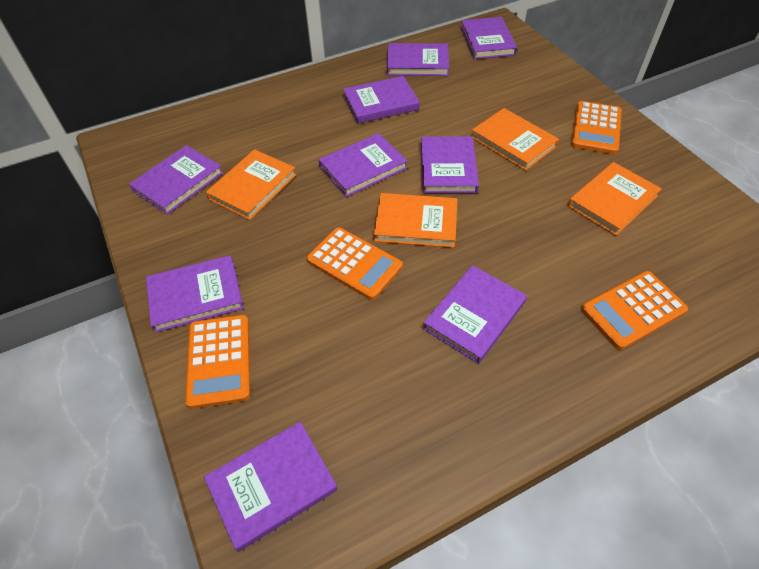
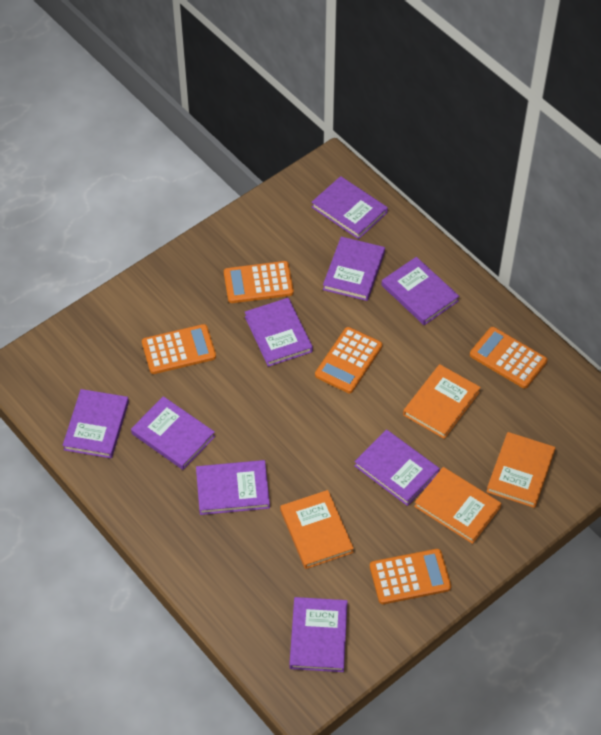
orange calculator: [185,315,250,409] [307,227,403,300] [571,101,622,154] [581,271,688,350] = 4 -> [142,324,216,374] [224,261,294,303] [315,327,382,393] [370,549,451,604] [470,327,547,389] = 5

